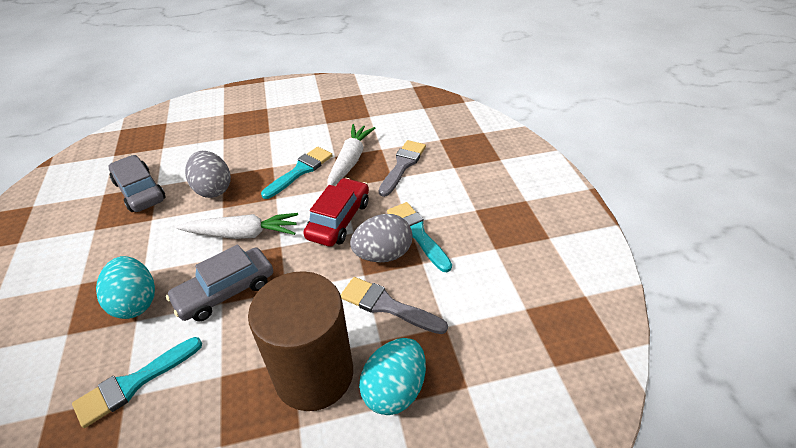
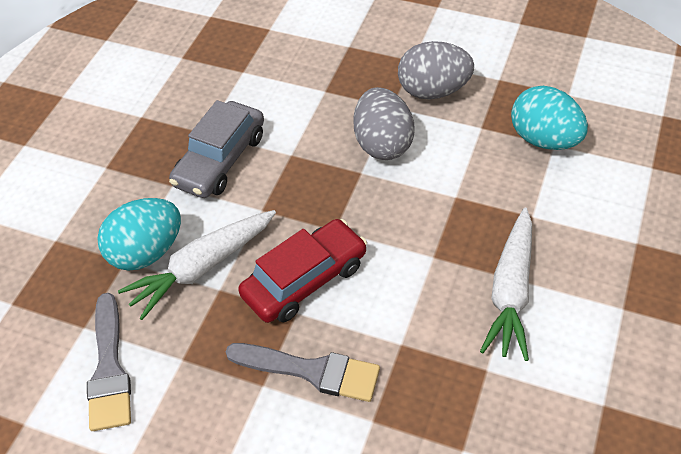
brown cylinder: [248,271,353,411] = 1 -> none = 0
grey car: [109,155,166,212] [166,244,273,322] = 2 -> [169,100,264,198] = 1
turquoise brush: [72,337,202,428] [261,147,333,199] [387,202,452,272] = 3 -> none = 0

